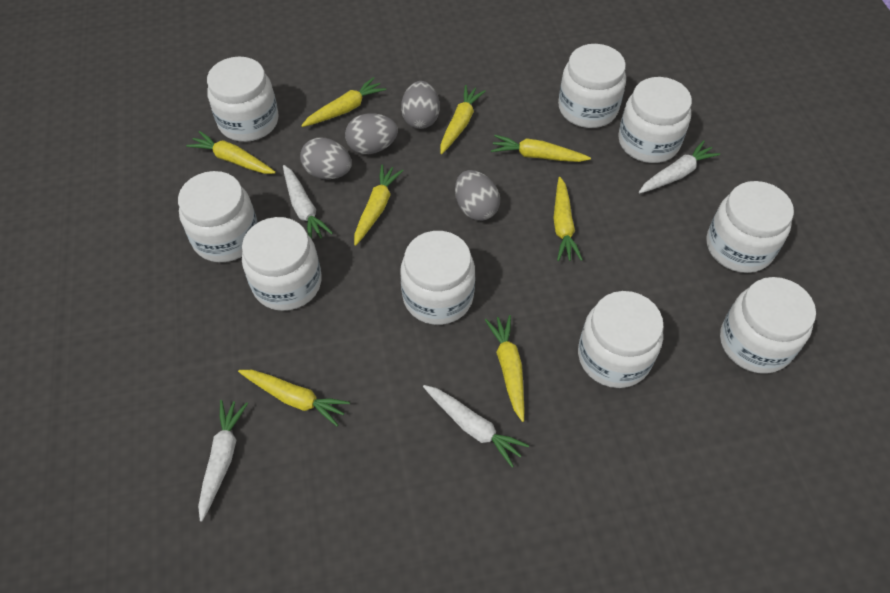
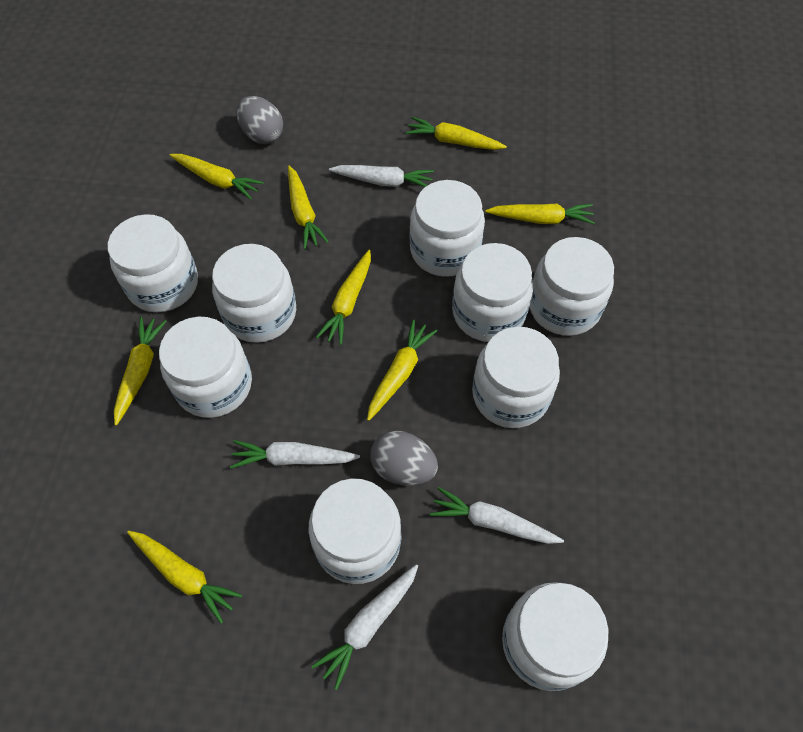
grey egg: [300,138,352,179] [345,113,398,154] [401,81,440,129] [455,170,500,221] = 4 -> [236,96,283,144] [370,431,438,486] = 2

